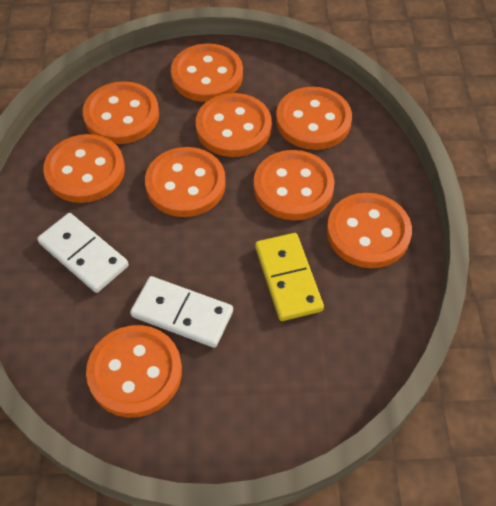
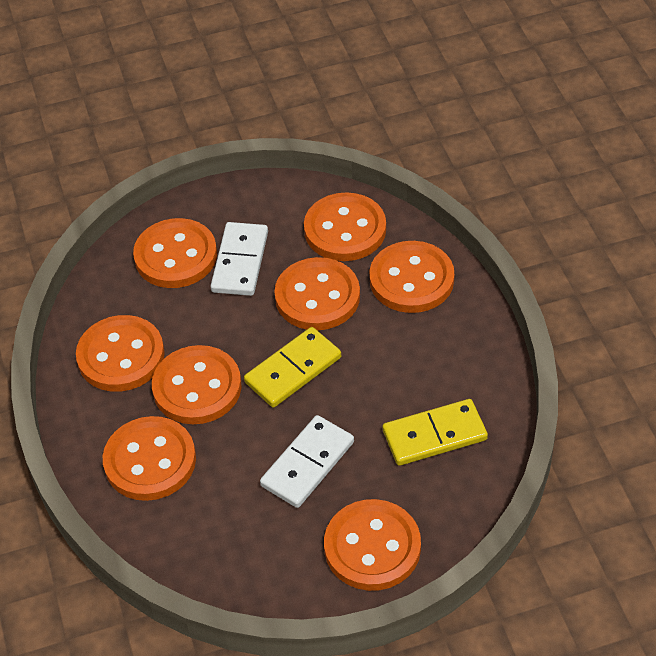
orange button: [43,134,125,203] [83,81,159,144] [86,325,182,418] [145,147,226,217] [171,44,243,102] [196,93,272,157] [254,150,335,220] [276,87,352,150] [327,193,412,268] = 9 -> [76,315,165,392] [103,416,196,501] [133,218,217,288] [152,345,242,424] [274,257,360,330] [304,192,386,261] [324,499,421,591] [369,241,454,313] = 8
yellow domino: [255,233,324,321] = 1 -> [244,327,341,408] [383,399,488,466] = 2

